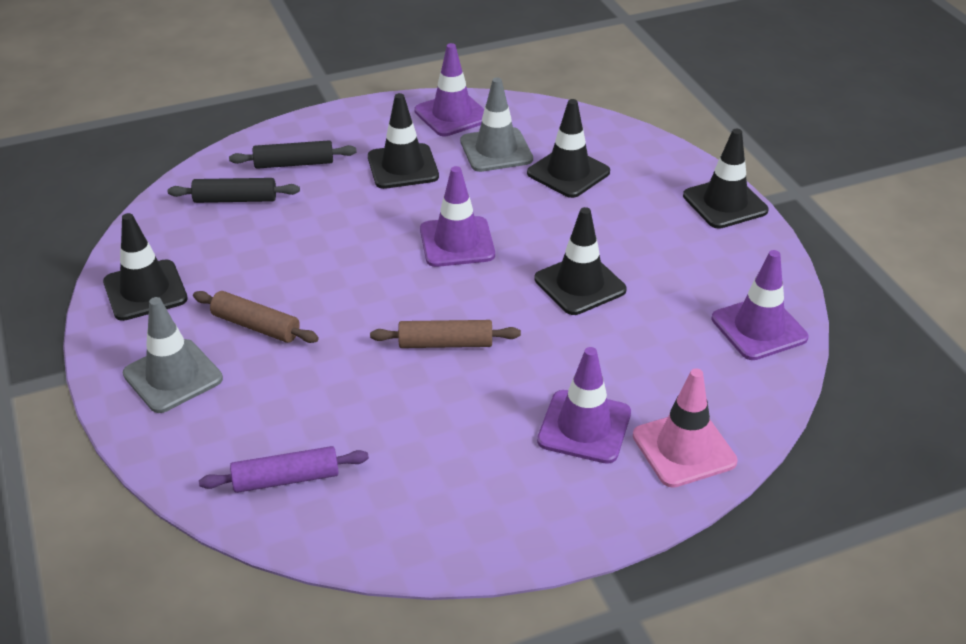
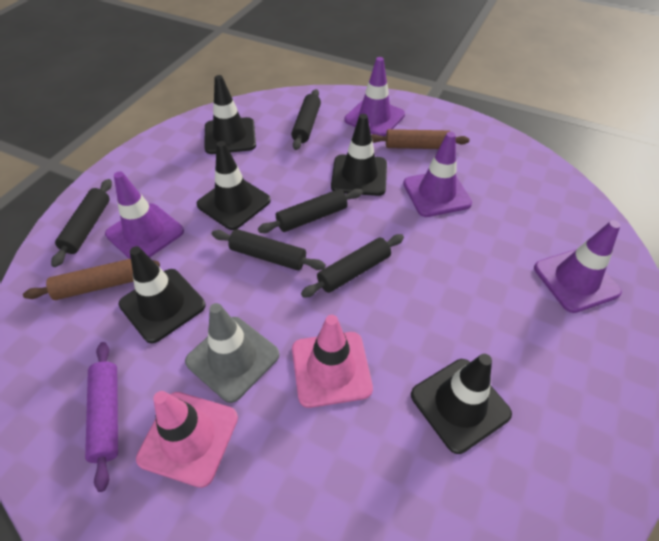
black rolling pin: [168,178,300,203] [229,140,357,169] = 2 -> [51,179,112,267] [212,229,326,270] [258,189,363,233] [291,89,321,150] [301,234,404,298] = 5
grey traffic cone: [123,297,223,413] [460,77,533,172] = 2 -> [185,303,280,403] = 1
pink traffic cone: [633,368,738,488] = 1 -> [136,391,238,488] [292,315,373,408] = 2

